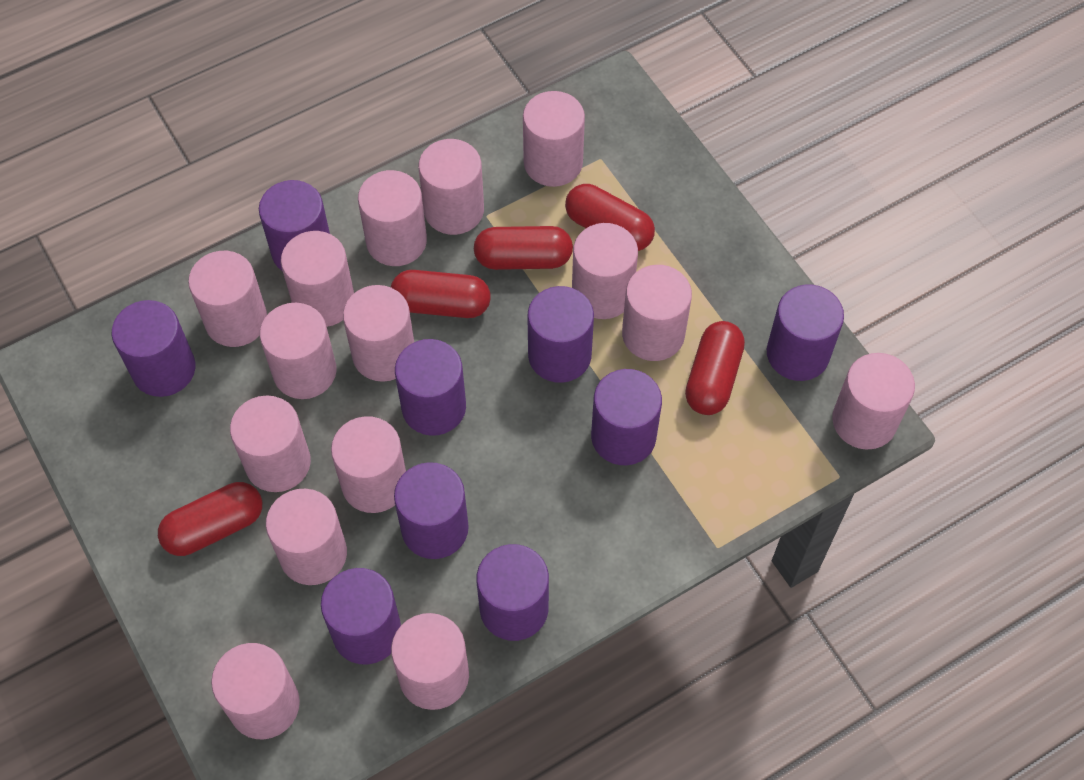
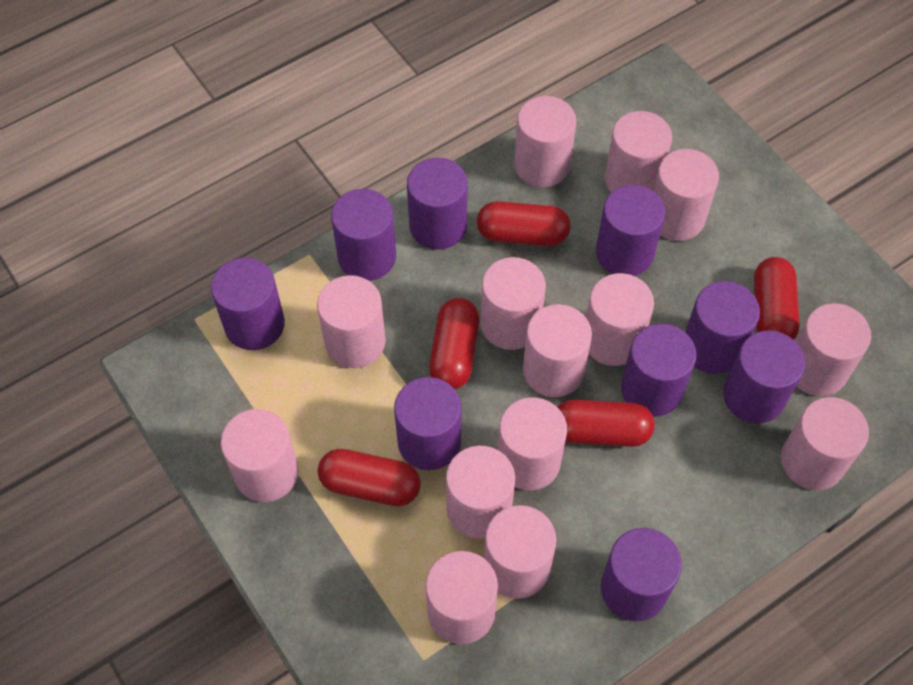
pink cylinder: [188,251,267,347] [211,643,300,739] [230,395,311,492] [260,303,336,399] [266,489,347,585] [281,231,354,327] [331,416,406,513] [343,285,414,382] [358,170,427,266] [391,613,469,710] [418,139,484,235] [523,91,585,187] [572,223,638,319] [622,265,692,361] [832,353,915,450] = 15 -> [221,409,299,502] [317,275,386,368] [425,551,498,644] [446,446,515,539] [481,257,546,350] [484,505,556,599] [498,397,567,490] [514,96,576,187] [523,304,592,397] [586,273,654,366] [605,111,672,192] [653,149,719,241] [781,397,869,490] [796,303,871,396] = 14

